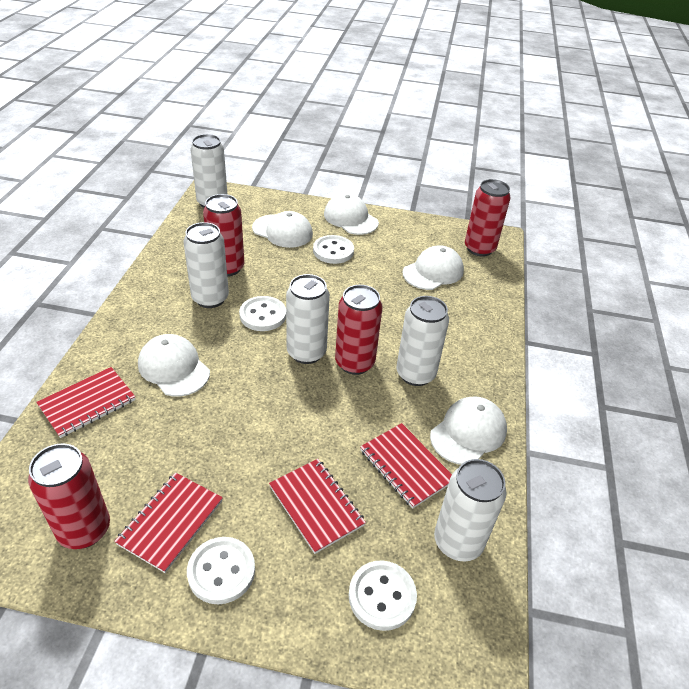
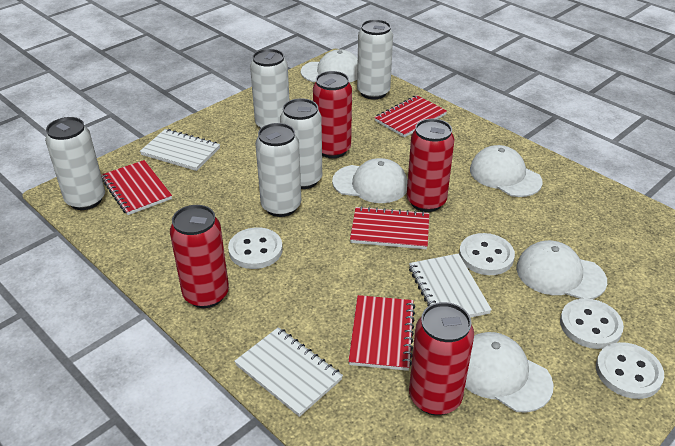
white notebook: none = 0 -> [140,129,220,171] [234,327,343,417] [409,253,492,318] = 3

